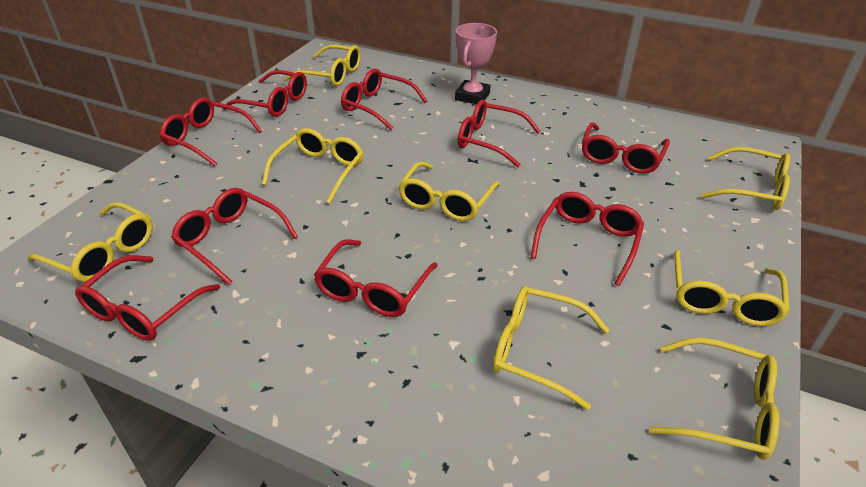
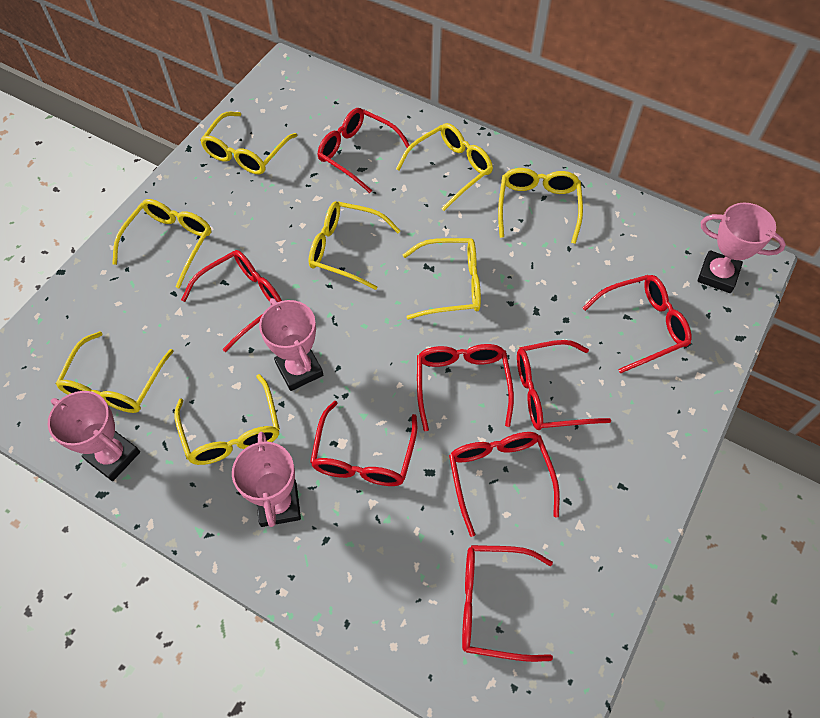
pink trophy: [455,23,497,104] = 1 -> [48,391,140,481] [232,432,301,527] [259,298,323,391] [697,203,786,293] = 4
red glasses: [75,255,220,341] [159,98,262,166] [171,188,298,285] [223,70,307,117] [314,239,438,317] [341,69,427,130] [458,100,541,167] [531,192,644,286] [582,122,670,174] = 9 -> [181,250,282,352] [310,401,417,486] [318,108,410,193] [417,344,514,431] [449,432,560,537] [462,545,553,662] [517,340,611,430] [583,275,691,374] = 8

